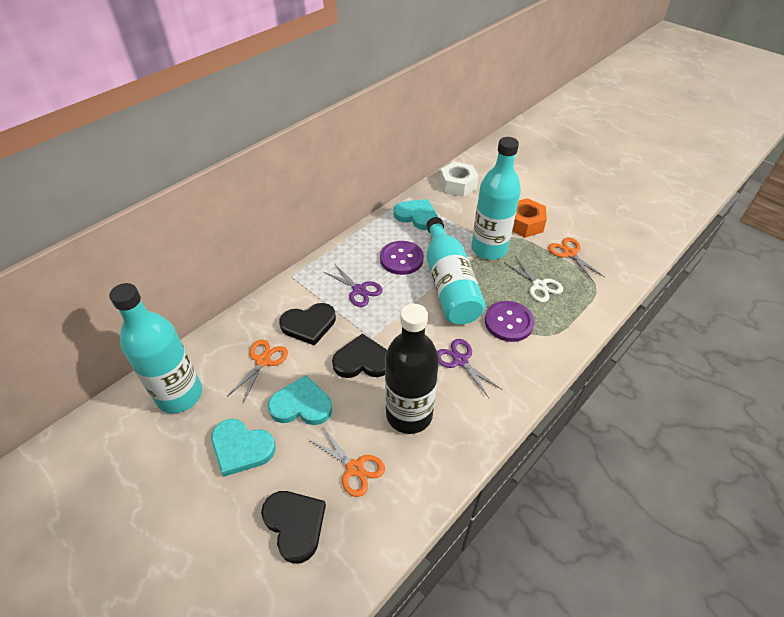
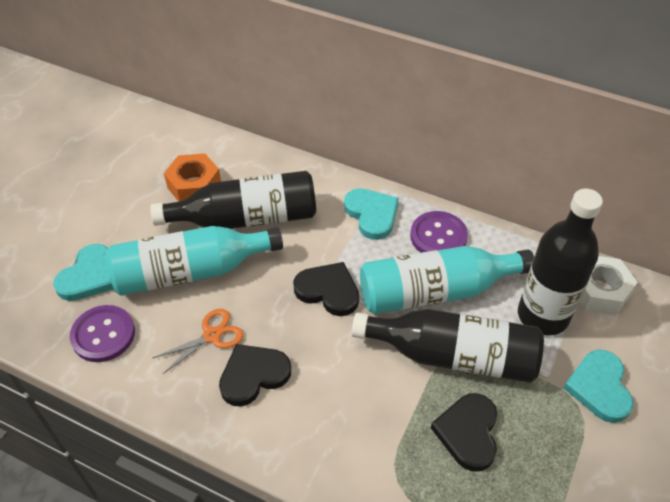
black bottle: [385,304,439,434] = 1 -> [150,171,316,229] [352,309,544,383] [518,188,603,336] = 3
orange scissors: [227,340,288,403] [309,426,385,497] [548,238,605,281] = 3 -> [153,309,244,374] = 1
purple scissors: [324,265,383,307] [437,339,502,398] = 2 -> none = 0
turquoise bottle: [109,283,202,413] [426,217,486,324] [471,137,521,260] = 3 -> [106,226,283,296] [360,246,534,314] = 2
white scissors: [505,256,563,302] = 1 -> none = 0

